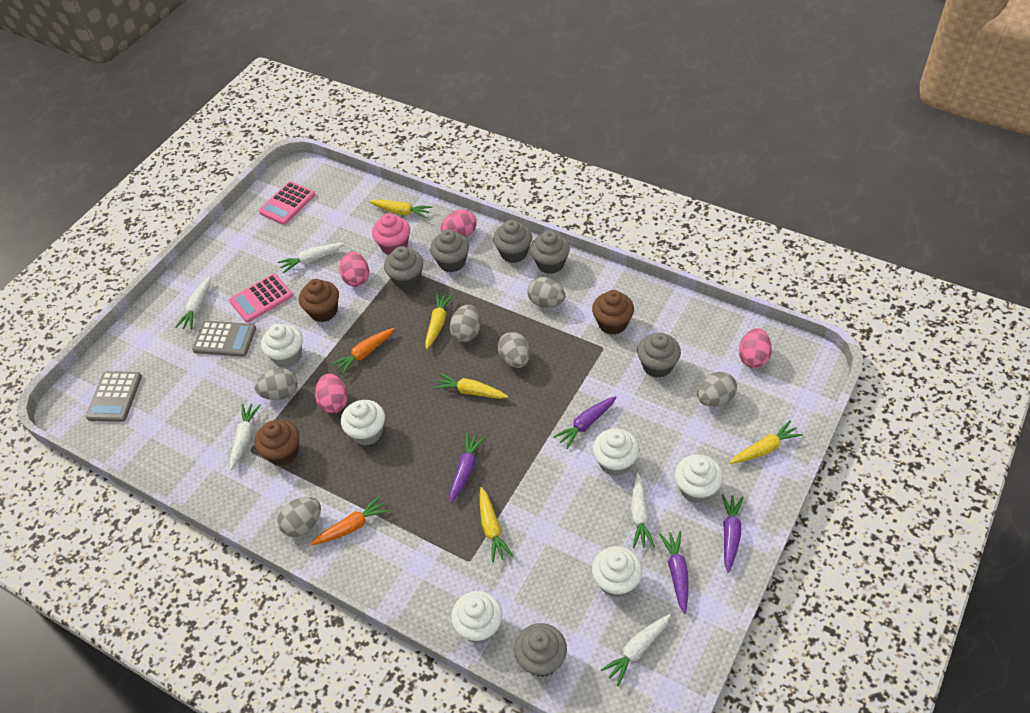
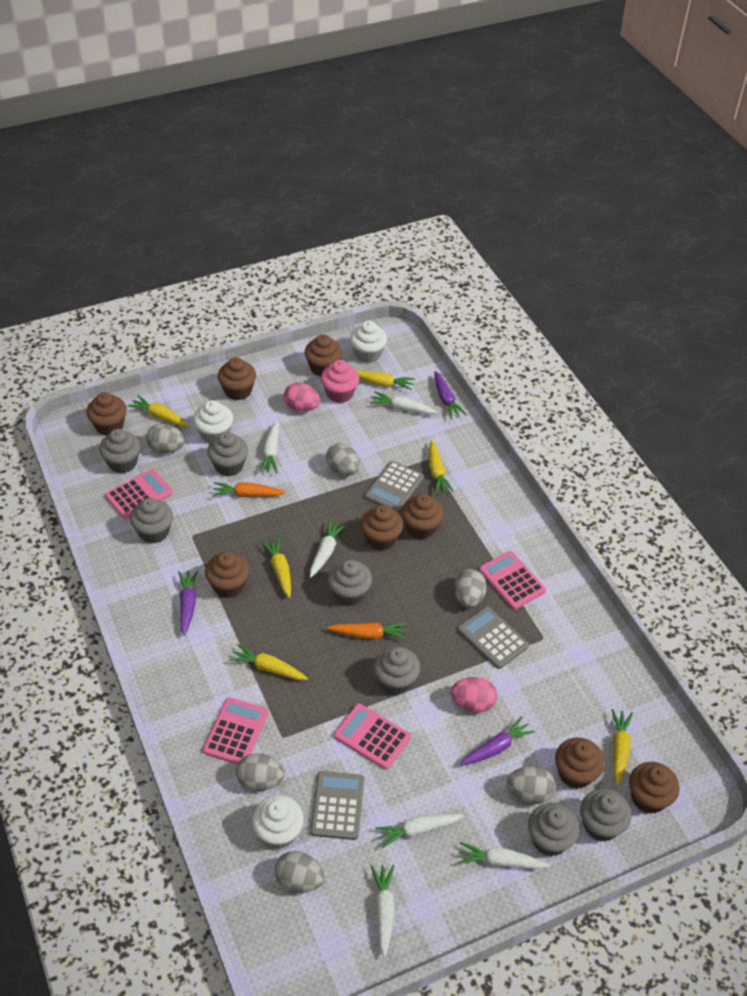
brown cupcake: [255,420,300,466] [299,279,339,322] [592,290,634,335] = 3 -> [86,392,127,436] [205,552,250,598] [218,357,256,400] [304,334,342,377] [361,505,403,551] [401,494,444,539] [555,737,605,789] [629,762,680,814] = 8
grey calculator: [86,371,142,422] [192,321,256,357] = 2 -> [310,771,364,840] [365,461,424,512] [458,606,529,669] = 3
grey cupcake: [384,246,423,290] [430,229,469,273] [493,220,532,263] [514,623,567,677] [530,230,570,274] [637,332,681,378] = 6 -> [99,429,141,473] [130,498,173,543] [207,432,248,477] [328,560,372,606] [373,646,420,695] [528,803,579,856] [580,789,631,842] = 7
pink calculator: [229,274,293,323] [259,181,315,225] = 2 -> [105,469,173,519] [203,697,268,765] [334,703,411,769] [479,551,546,609] = 4
pink egg: [315,374,348,413] [340,251,369,287] [441,209,477,237] [739,328,772,368] = 4 -> [284,383,320,412] [451,677,497,712] = 2
purple carrot: [450,433,485,503] [553,396,616,449] [659,531,689,614] [722,494,744,573] = 4 -> [178,571,198,636] [434,371,467,419] [460,716,535,766] = 3
white carrot: [175,276,211,330] [229,404,261,470] [278,243,344,274] [601,614,671,686] [630,472,655,548] = 5 -> [259,421,279,474] [310,519,347,578] [370,391,437,414] [371,865,395,957] [375,814,464,848] [458,842,550,869] = 6
white cupcake: [261,324,303,367] [341,400,385,445] [451,591,502,644] [592,546,642,598] [593,428,639,476] [675,454,723,503] = 6 -> [193,400,233,443] [252,795,304,849] [350,321,387,363] = 3
yellow carrot: [369,199,432,219] [425,292,453,349] [434,373,508,399] [480,487,513,563] [730,421,803,464] = 5 -> [128,395,189,427] [229,644,308,680] [261,537,291,598] [357,370,415,390] [429,440,454,494] [612,709,633,786] = 6

